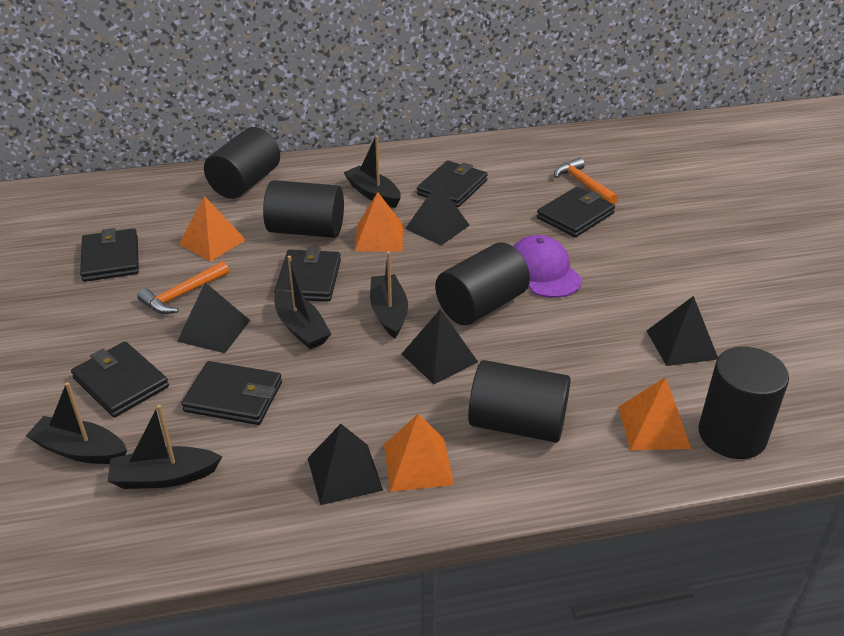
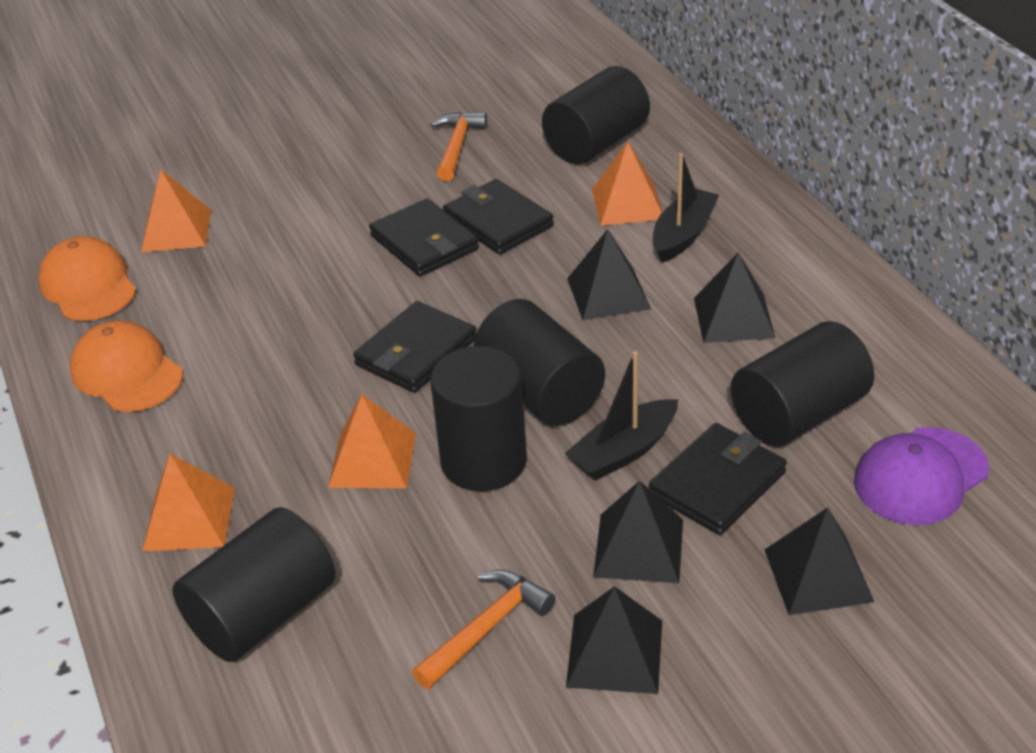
black boat: [26,382,127,464] [108,405,222,489] [274,256,331,349] [343,135,401,208] [370,252,408,338] = 5 -> [565,351,678,481] [653,153,719,263] = 2
black wallet: [71,342,169,417] [80,228,139,282] [181,361,282,425] [274,247,341,302] [417,161,488,208] [537,187,615,237] = 6 -> [353,301,477,393] [369,199,479,276] [443,179,554,254] [649,423,787,535] = 4
orange cap: none = 0 -> [38,236,137,321] [69,320,183,412] = 2

